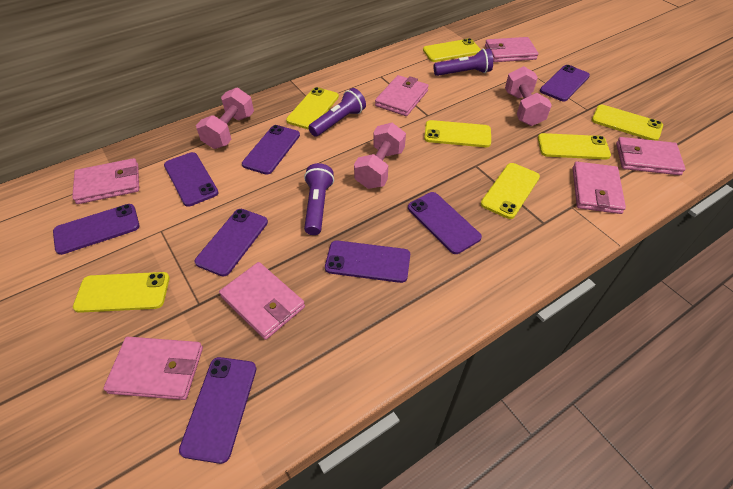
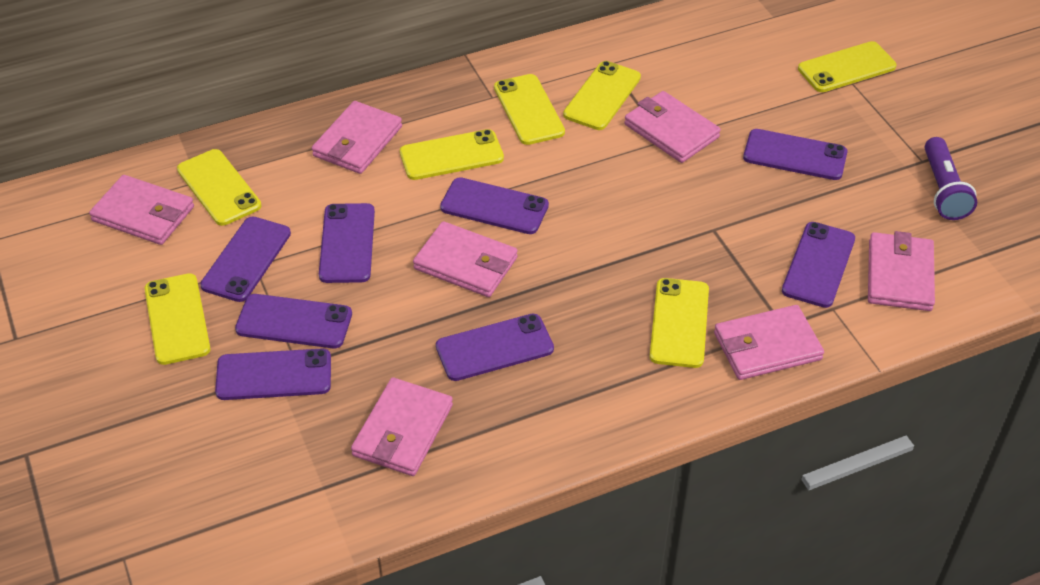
pink dumbbell: [196,87,254,149] [354,123,406,189] [505,66,552,126] = 3 -> none = 0
purple flashlight: [304,163,334,235] [308,88,366,137] [434,49,493,76] = 3 -> [924,137,977,220] = 1

